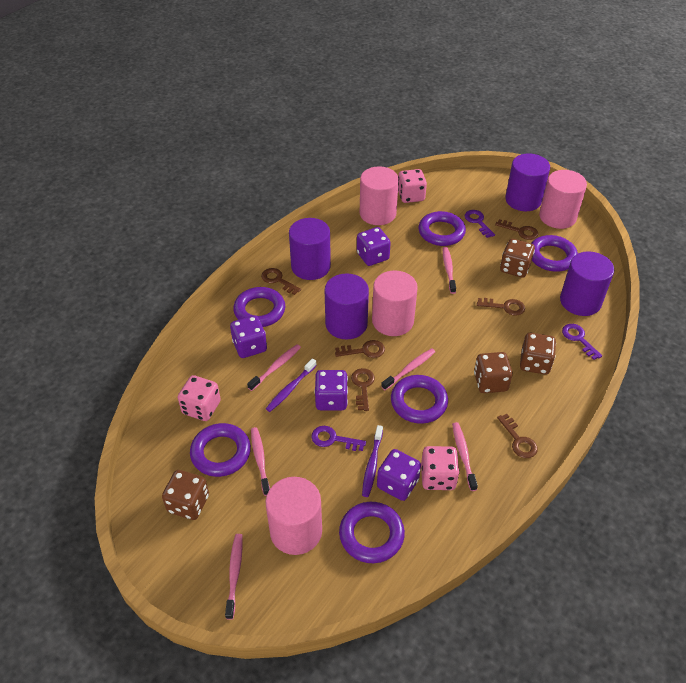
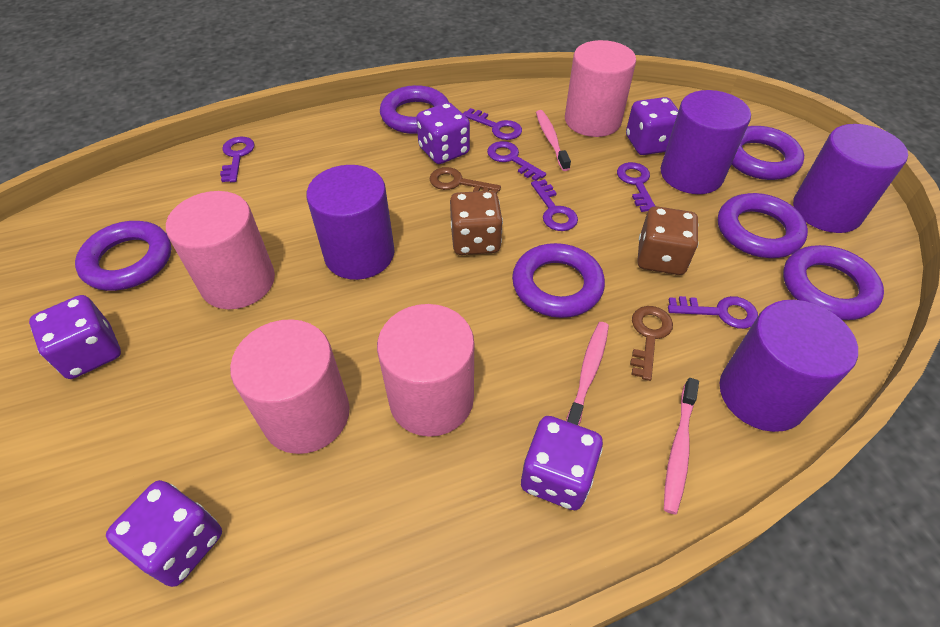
brown dice: [162,470,209,520] [474,352,513,393] [500,239,535,278] [520,333,556,375] = 4 -> [450,191,503,255] [637,206,699,275] = 2
brown key: [261,268,301,295] [335,340,385,358] [351,368,375,411] [477,298,525,316] [495,219,538,240] [497,414,538,458] = 6 -> [430,167,501,194] [630,306,673,381] = 2
pink dice: [178,375,221,421] [398,169,427,203] [421,446,459,490] = 3 -> none = 0
pink toothbrush: [225,534,243,620] [247,344,301,391] [251,427,270,496] [381,348,435,390] [443,247,456,294] [452,422,478,491] = 6 -> [536,110,571,171] [566,322,609,426] [664,378,699,514] = 3
purple dice: [230,315,267,358] [314,370,348,410] [357,227,391,266] [377,449,421,501] = 4 -> [29,295,121,379] [106,480,222,587] [416,102,470,164] [521,416,603,510] [626,97,679,155] = 5
purple key: [311,426,366,451] [465,210,495,238] [562,324,602,360] = 3 -> [220,137,255,182] [463,108,522,140] [487,141,546,181] [531,179,578,231] [617,162,655,212] [668,296,758,329] = 6
purple toothbrush: [266,358,317,412] [362,425,383,497] = 2 -> none = 0

